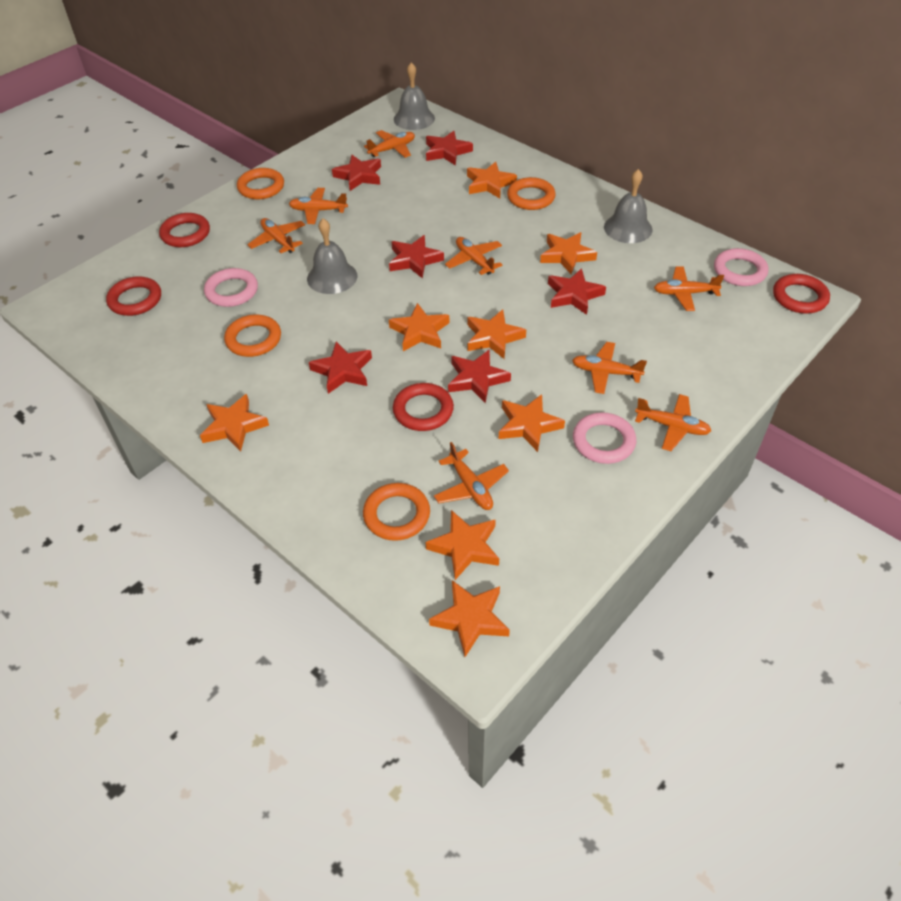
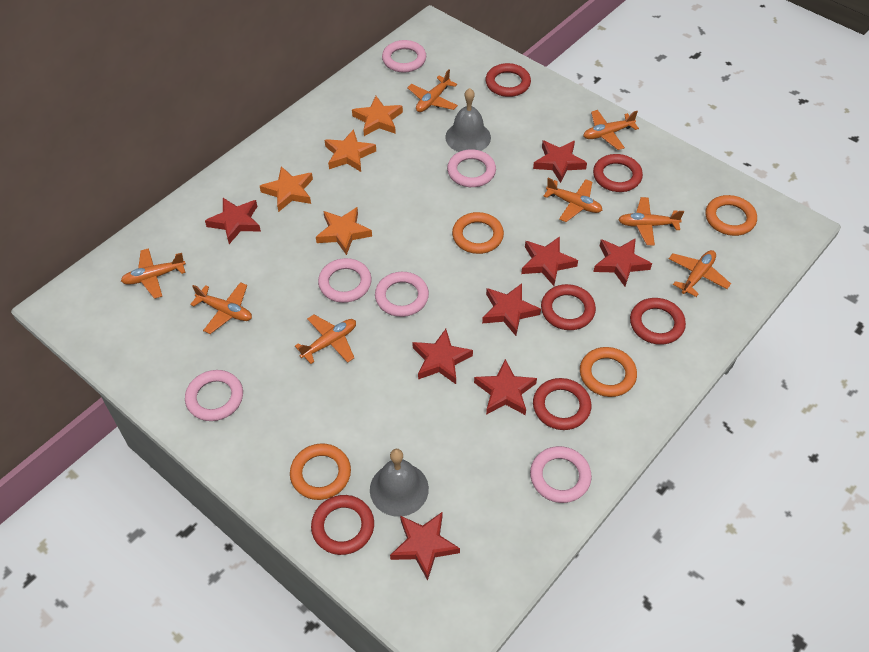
grey bell: [307,218,357,294] [394,62,435,130] [604,169,652,243] = 3 -> [370,449,429,517] [445,88,491,152] = 2
orange star: [200,394,269,452] [389,303,449,351] [425,510,499,580] [429,580,510,657] [467,161,517,198] [468,309,526,359] [499,394,565,452] [540,232,597,274] = 8 -> [260,166,313,212] [316,207,372,255] [325,129,376,172] [352,96,403,136] = 4
pink ring: [204,268,258,307] [573,412,636,464] [714,248,768,286] = 3 -> [185,370,243,421] [318,258,372,303] [375,272,429,317] [382,40,426,73] [447,149,496,187] [530,446,592,503] = 6
red ring: [106,276,161,316] [159,213,210,247] [393,383,454,431] [773,274,830,314] = 4 -> [311,495,374,555] [486,63,531,97] [533,378,592,430] [541,284,596,330] [593,154,643,192] [630,298,686,345] = 6
red star: [309,341,372,394] [332,155,381,191] [389,235,444,279] [426,131,473,166] [448,350,511,403] [548,268,606,315] = 6 -> [205,198,261,244] [390,512,460,581] [412,329,473,384] [474,359,537,415] [482,283,541,336] [521,236,578,286] [533,140,587,183] [593,238,652,286] = 8

